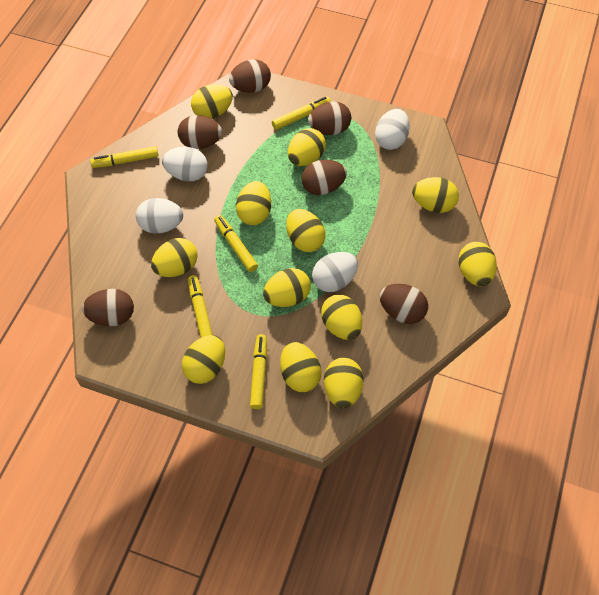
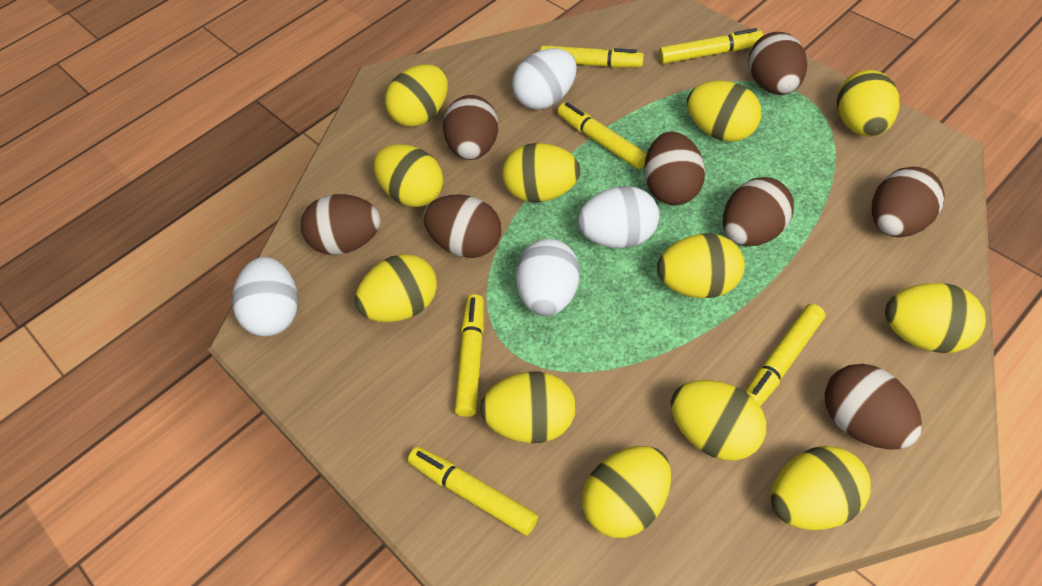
brown egg: [82,289,134,326] [178,115,222,149] [229,59,271,93] [301,160,347,195] [308,101,351,135] [380,284,428,324] = 6 -> [301,194,381,255] [423,194,501,258] [443,95,499,160] [644,132,705,205] [723,177,794,247] [749,32,807,95] [825,364,922,449] [872,167,945,237] = 8
yellow marker: [90,146,159,168] [188,275,212,338] [214,215,258,272] [250,334,267,409] [272,97,331,130] = 5 -> [408,447,538,536] [454,294,484,417] [540,45,644,68] [557,102,647,169] [659,28,763,64] [745,304,825,406] = 6

